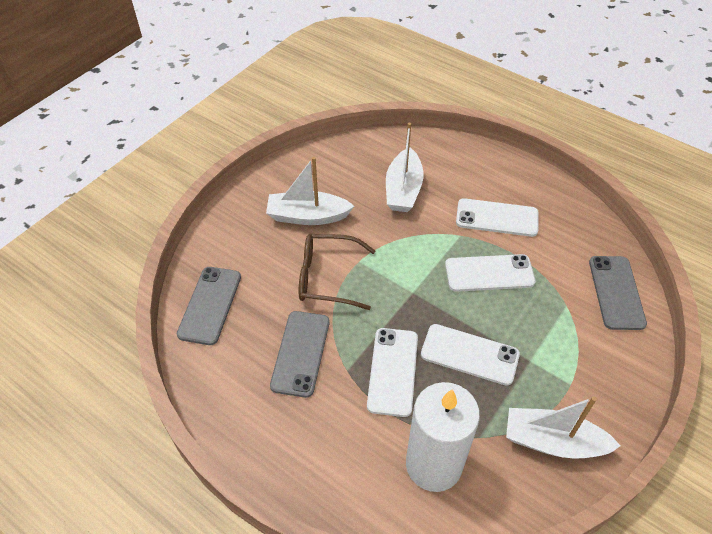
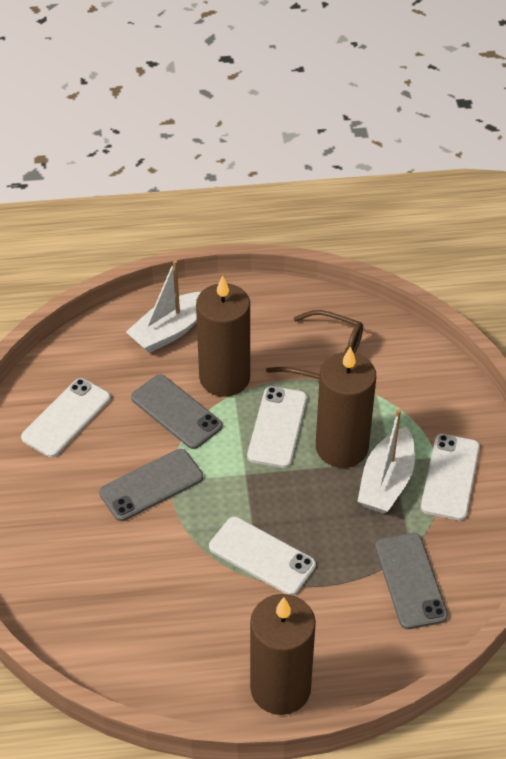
brown candle: none = 0 -> [196,275,250,397] [250,594,316,715] [316,346,376,468] = 3
white boat: [266,157,354,225] [386,123,424,212] [506,396,620,459] = 3 -> [126,260,201,353] [357,409,415,514] = 2
white candle: [406,382,480,492] = 1 -> none = 0

